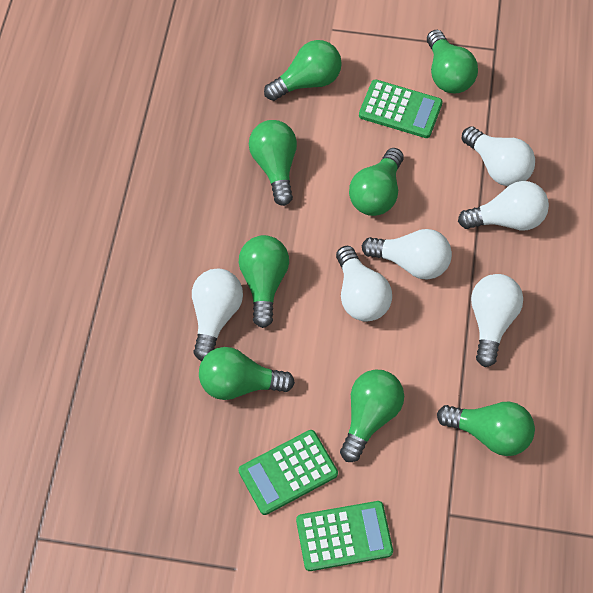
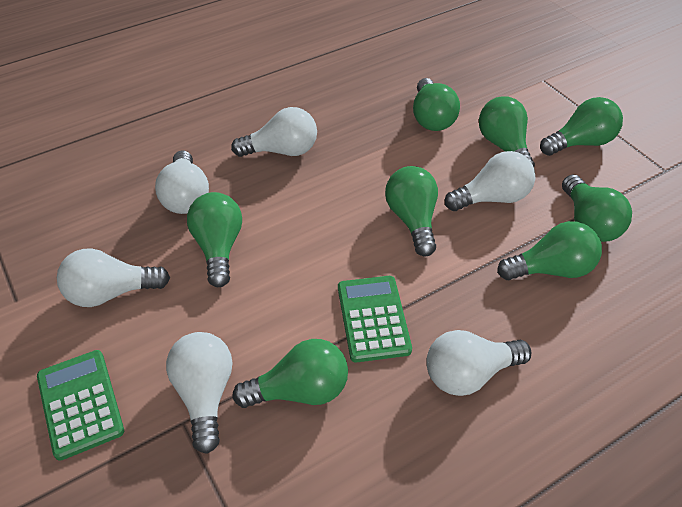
green calculator: [239,430,338,515] [296,501,393,571] [359,79,443,138] = 3 -> [37,350,124,461] [338,276,412,362] = 2

